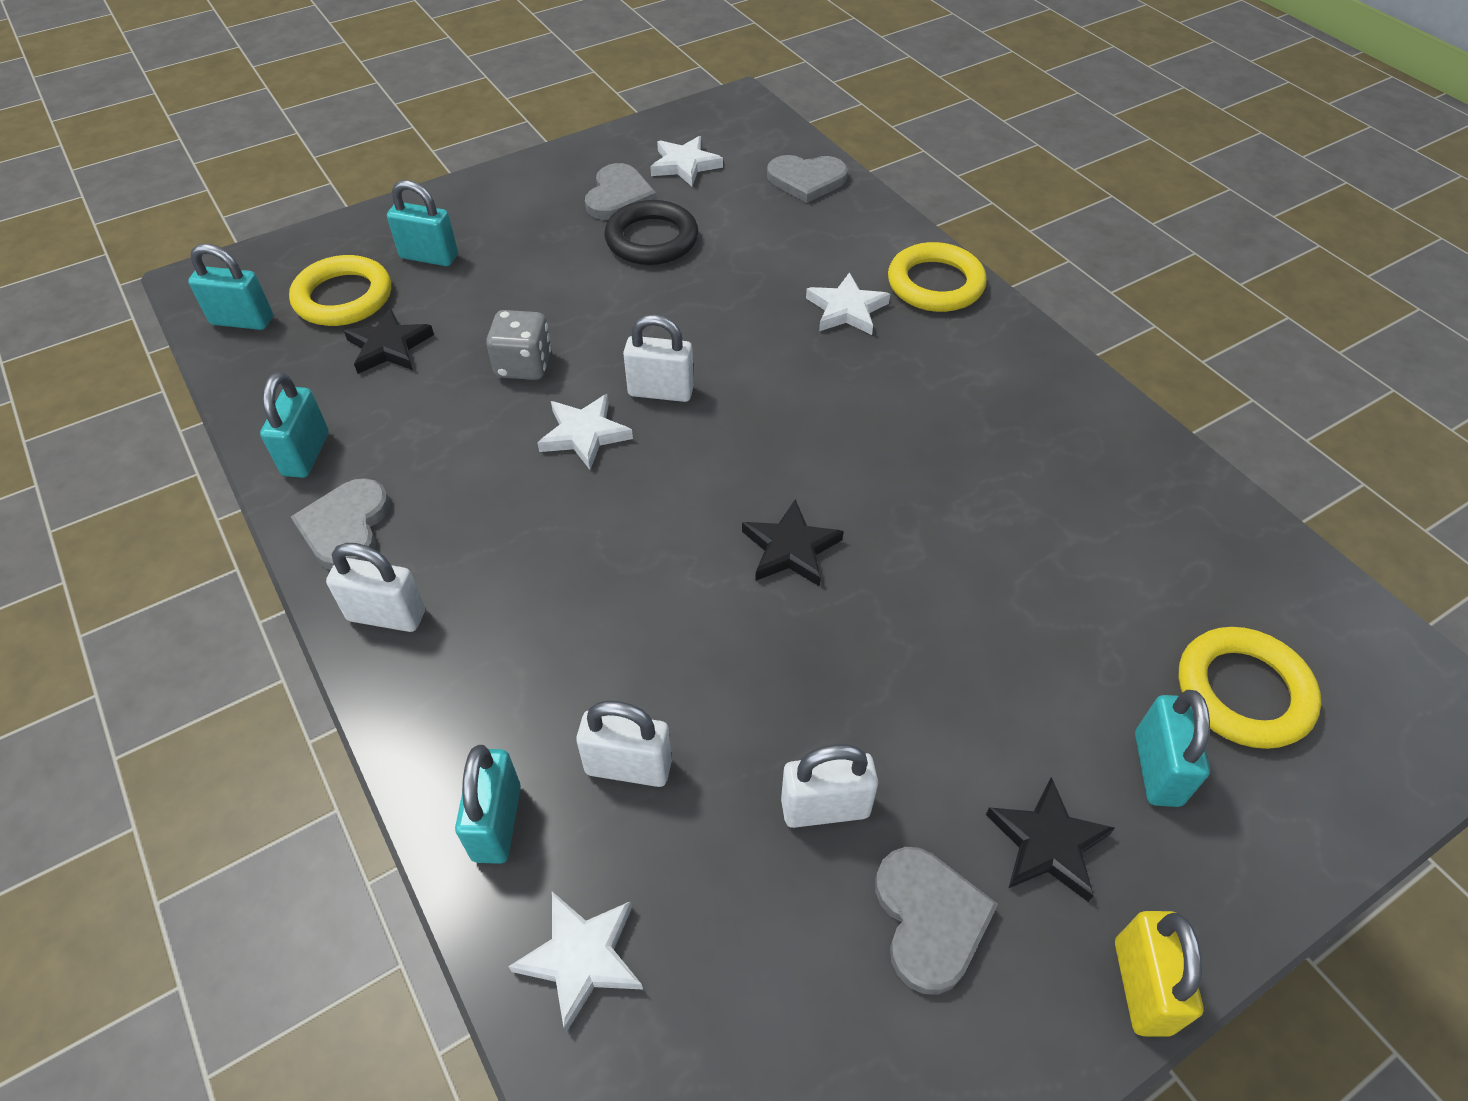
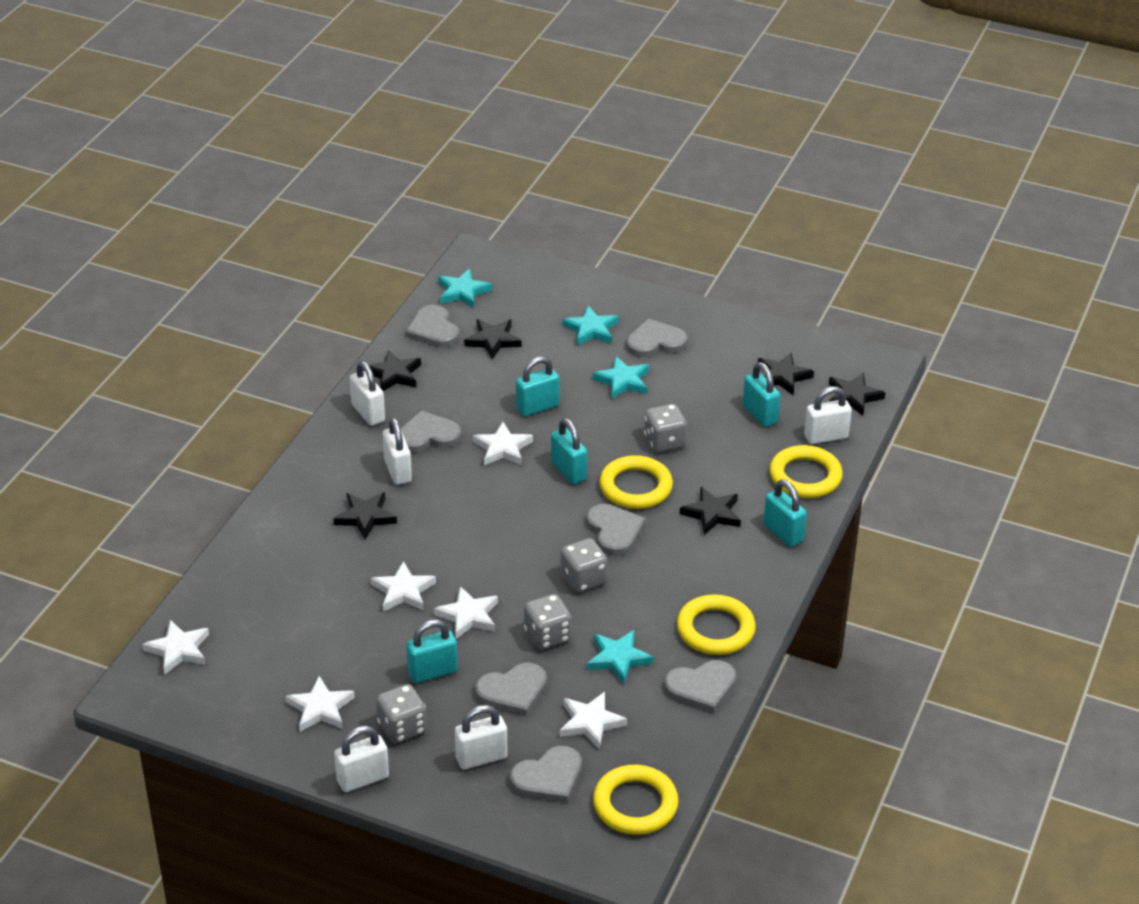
black ring: [605,200,698,265] = 1 -> none = 0
black star: [344,308,434,374] [742,499,844,587] [986,777,1115,902] = 3 -> [333,492,397,539] [369,350,421,391] [464,319,522,359] [680,487,741,535] [758,353,814,396] [829,373,885,416] = 6
grey dice: [486,310,552,380] = 1 -> [376,684,427,743] [524,594,571,649] [561,538,608,592] [644,404,687,452] = 4
grey heart: [291,478,390,570] [585,163,657,220] [767,155,848,203] [875,847,998,995] = 4 -> [401,411,461,453] [406,305,459,348] [475,663,547,716] [510,746,582,803] [586,504,646,556] [626,319,688,357] [664,660,736,713] = 7
turquoise star: none = 0 -> [438,269,492,308] [562,306,619,345] [587,630,654,684] [593,356,649,399] = 4
white padlock: [326,543,425,632] [576,701,672,787] [623,314,694,402] [781,744,878,828] = 4 -> [334,726,389,792] [350,361,385,426] [383,417,412,485] [455,705,507,769] [804,386,852,444] = 5
white star: [508,892,643,1032] [537,394,633,470] [650,136,723,186] [806,272,890,335] = 4 -> [143,620,209,674] [285,676,355,732] [371,561,436,611] [434,586,498,639] [473,422,533,465] [560,692,627,749] = 6
yellow padlock: [1115,911,1203,1037] = 1 -> none = 0
yellow ring: [289,255,391,326] [888,242,987,312] [1178,627,1321,749] = 3 -> [593,765,679,835] [599,455,673,509] [677,594,756,655] [770,445,843,498] = 4

